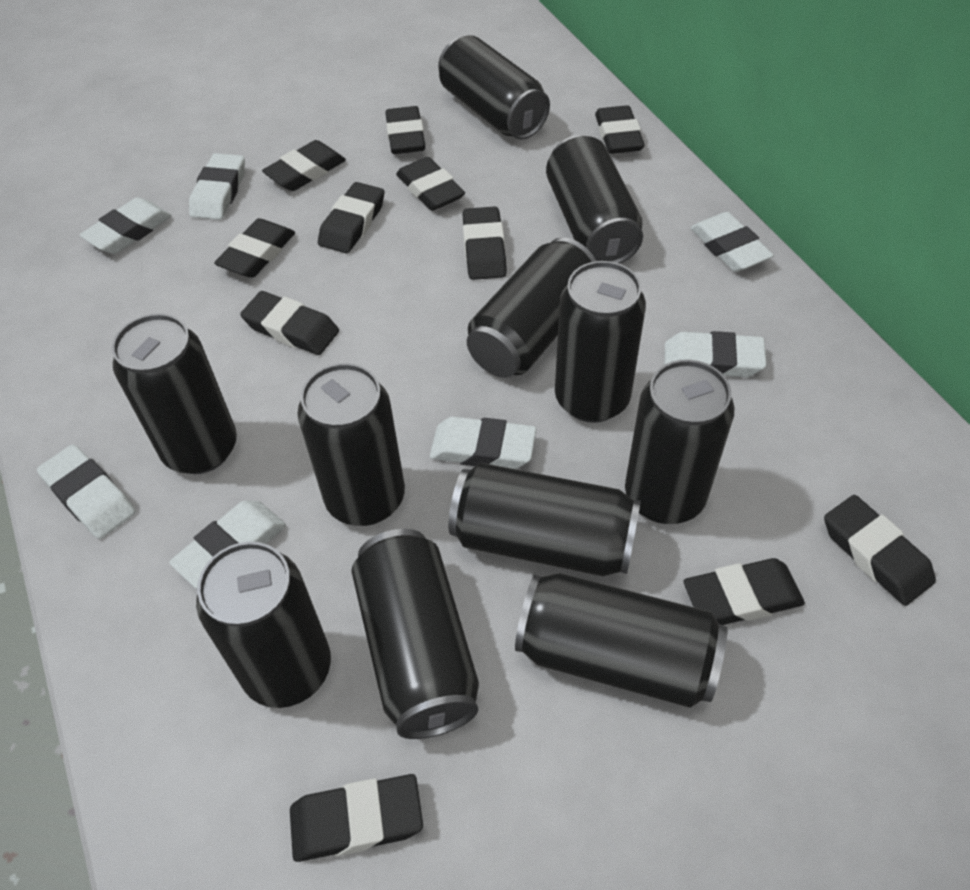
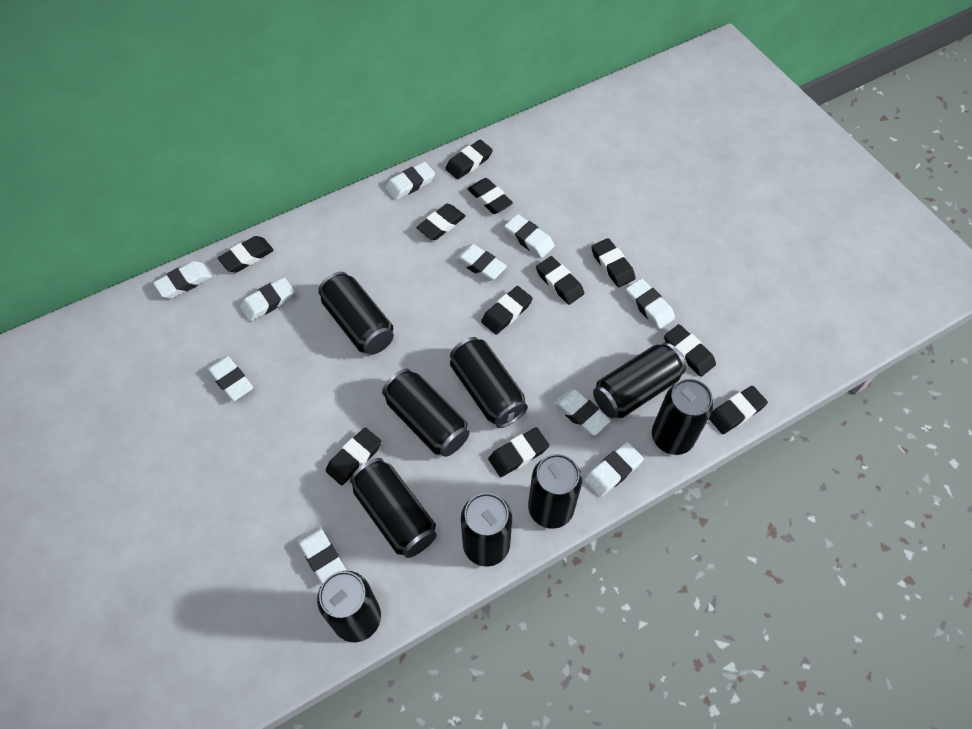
black can: [112,313,237,474] [196,542,331,708] [297,363,405,526] [351,529,479,739] [438,35,550,139] [449,463,641,576] [467,237,596,378] [515,573,727,708] [546,135,643,264] [555,261,646,423] [625,359,735,524] = 11 -> [317,571,381,642] [318,272,394,355] [350,458,437,558] [382,369,470,457] [450,337,528,428] [461,493,512,567] [528,454,582,529] [593,342,686,418] [652,379,714,455] = 9
white eraser: [37,444,136,539] [80,197,171,254] [169,500,286,589] [189,153,245,220] [430,417,536,469] [665,331,767,377] [691,212,774,272] = 7 -> [153,261,212,298] [207,356,253,401] [240,277,294,322] [297,526,347,584] [385,162,435,200] [455,244,507,281] [504,214,555,258] [553,389,610,436] [584,442,644,497] [626,279,675,329] = 10

